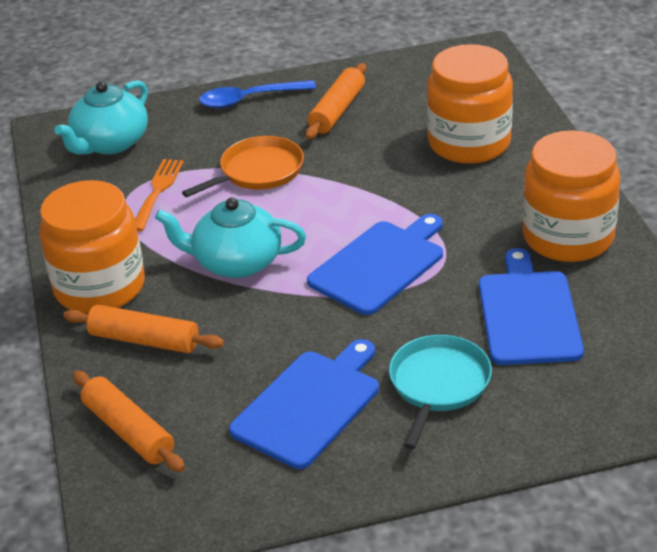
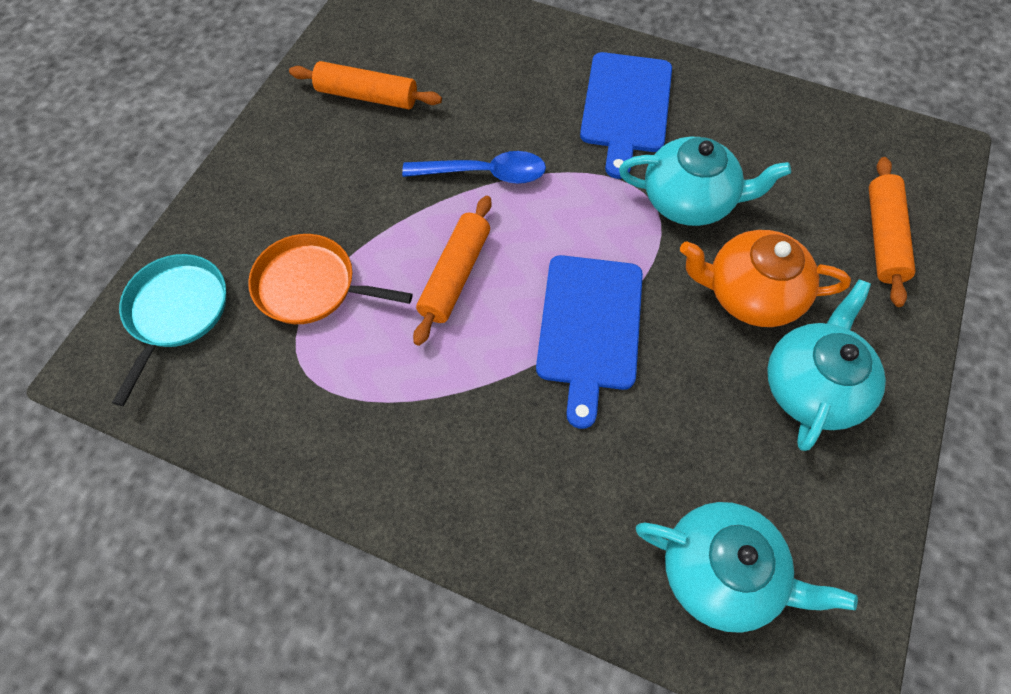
blue cutting board: [229,339,379,469] [307,214,443,315] [479,248,584,365] = 3 -> [536,255,643,429] [580,52,672,179] = 2
orange fork: [135,159,184,231] = 1 -> none = 0
orange jar: [39,180,145,314] [427,44,513,164] [523,130,620,262] = 3 -> none = 0
orange teapot: none = 0 -> [680,230,851,327] = 1
turquoise teapot: [54,80,148,155] [155,197,306,278] = 2 -> [619,137,791,226] [636,502,858,633] [767,280,886,451] = 3

